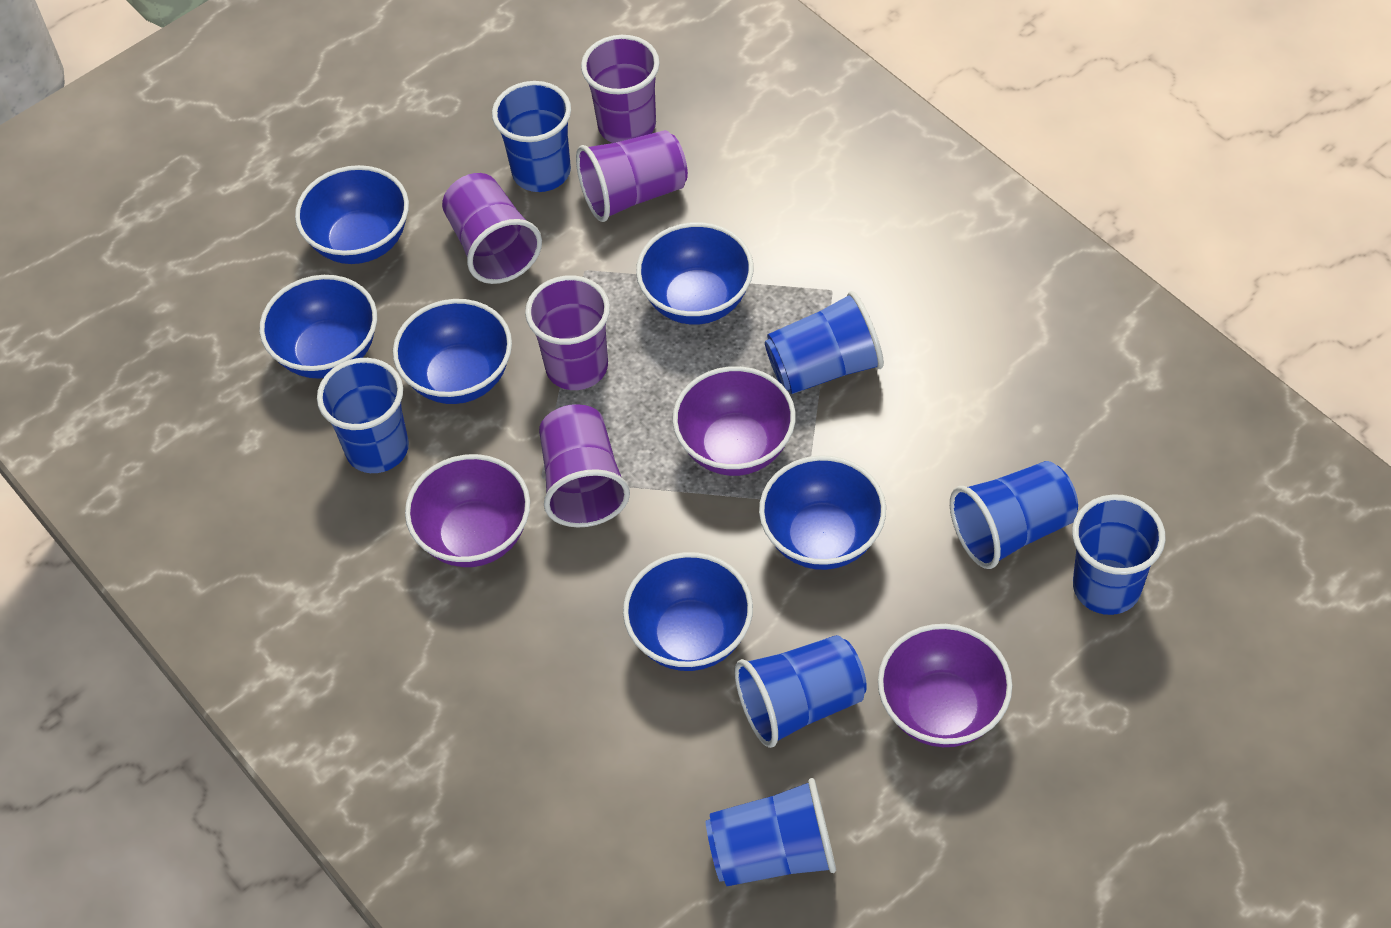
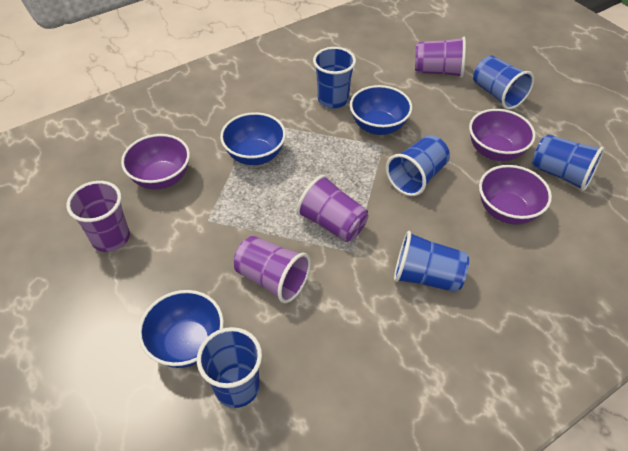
blue bowl: [260,275,377,379] [295,165,409,264] [393,299,512,404] [623,552,753,671] [636,222,754,325] [759,455,886,570] = 6 -> [138,290,224,368] [220,112,286,165] [350,85,412,135] = 3
blue cup: [317,358,409,473] [492,81,571,192] [706,778,836,886] [735,635,867,748] [765,291,884,394] [950,461,1078,569] [1072,494,1166,615] = 7 -> [197,327,262,408] [313,47,356,108] [386,135,450,196] [394,231,469,292] [473,55,534,110] [532,134,604,191] = 6
purple cup: [442,173,542,284] [525,275,610,390] [539,404,630,528] [576,130,688,222] [581,35,660,143] = 5 -> [66,181,130,252] [234,236,311,303] [296,175,369,242] [415,37,466,78] = 4

